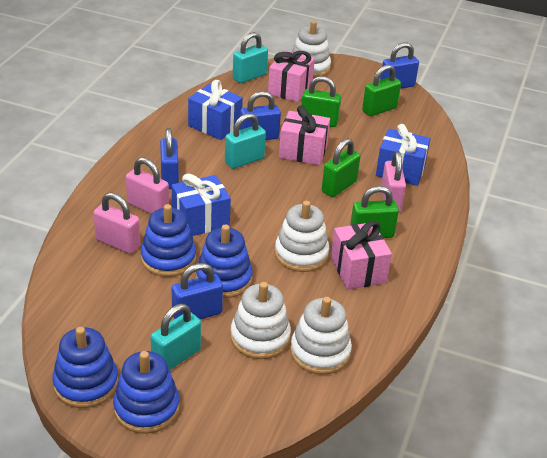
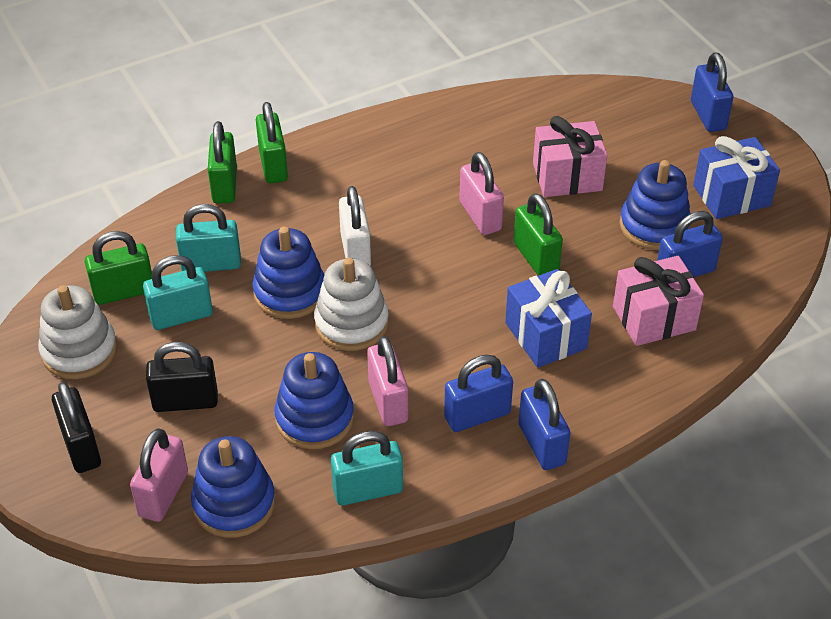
black padlock: none = 0 -> [52,382,101,473] [146,342,218,412] = 2
blue gift: [172,173,231,236] [188,80,243,140] [376,124,430,186] = 3 -> [505,269,592,368] [693,136,780,219] = 2
pink gift: [268,50,315,102] [279,105,330,165] [331,221,392,290] = 3 -> [533,116,607,197] [613,256,704,346] = 2
white padlock: none = 0 -> [339,186,371,266] = 1
white stacking toy: [230,282,291,359] [275,201,329,272] [290,297,352,375] [292,21,331,78] = 4 -> [38,285,117,379] [314,258,389,351] = 2

